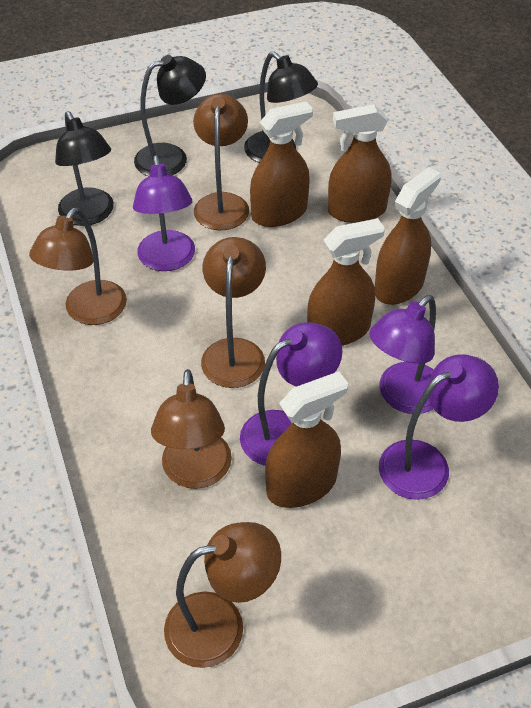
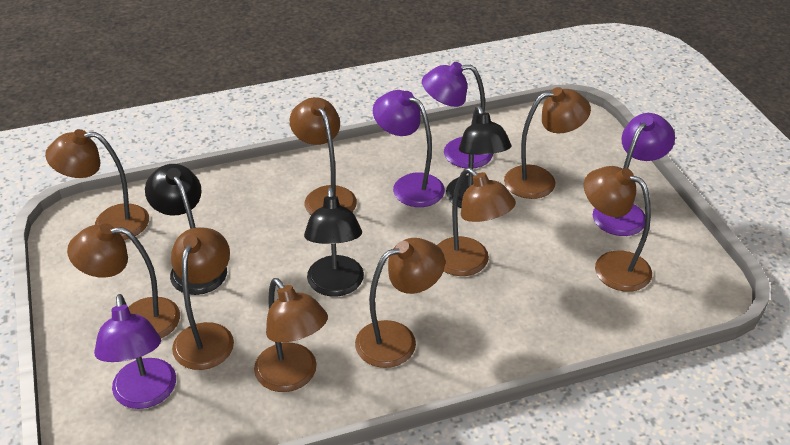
brown lamp: [29,208,127,325] [151,369,232,489] [164,522,281,668] [193,94,249,231] [201,237,266,388] = 5 -> [45,129,149,240] [67,223,180,338] [171,227,234,370] [254,278,328,392] [290,97,357,215] [355,238,445,368] [437,168,516,276] [504,87,591,199] [584,166,652,292] = 9
brown spray bottle: [250,102,313,227] [265,371,348,508] [307,218,385,346] [328,104,391,223] [375,167,441,305] = 5 -> none = 0

